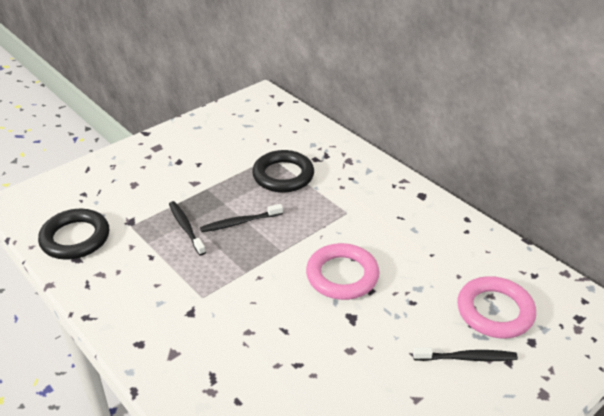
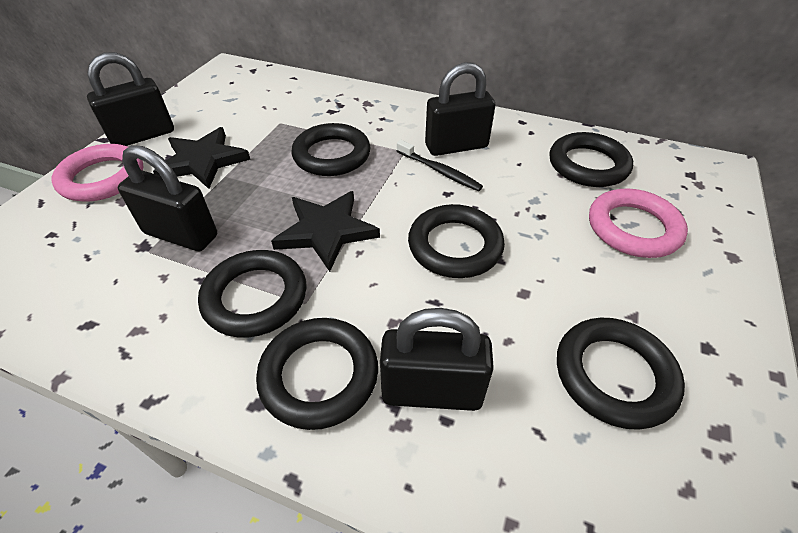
black padlock: none = 0 -> [87,52,174,146] [118,145,217,251] [380,308,494,411] [425,62,496,156] = 4
black ring: [38,209,109,260] [252,150,314,193] = 2 -> [198,250,307,338] [256,318,378,430] [291,123,370,176] [408,204,505,278] [550,132,633,187] [557,318,685,430] = 6
black star: none = 0 -> [153,127,251,189] [271,191,380,272] = 2
black toothbrush: [169,201,206,256] [200,204,283,232] [413,347,518,361] = 3 -> [397,140,483,191] = 1

